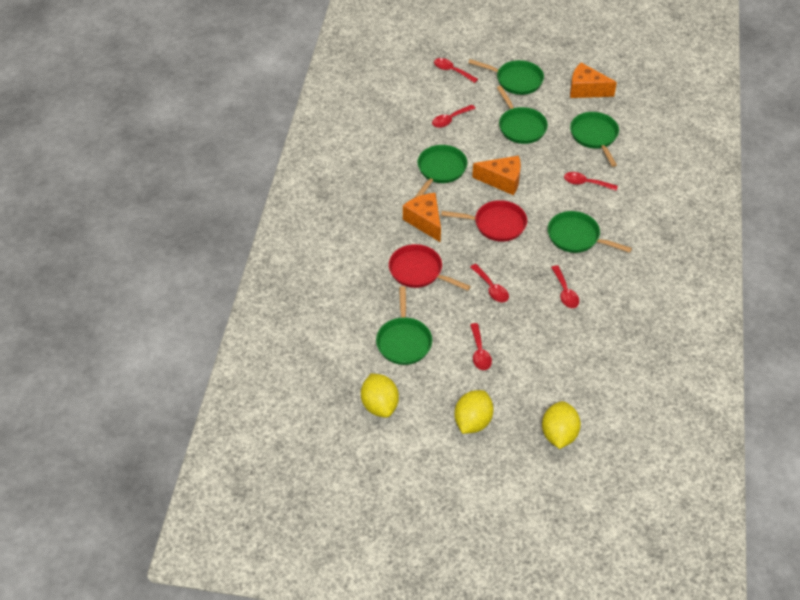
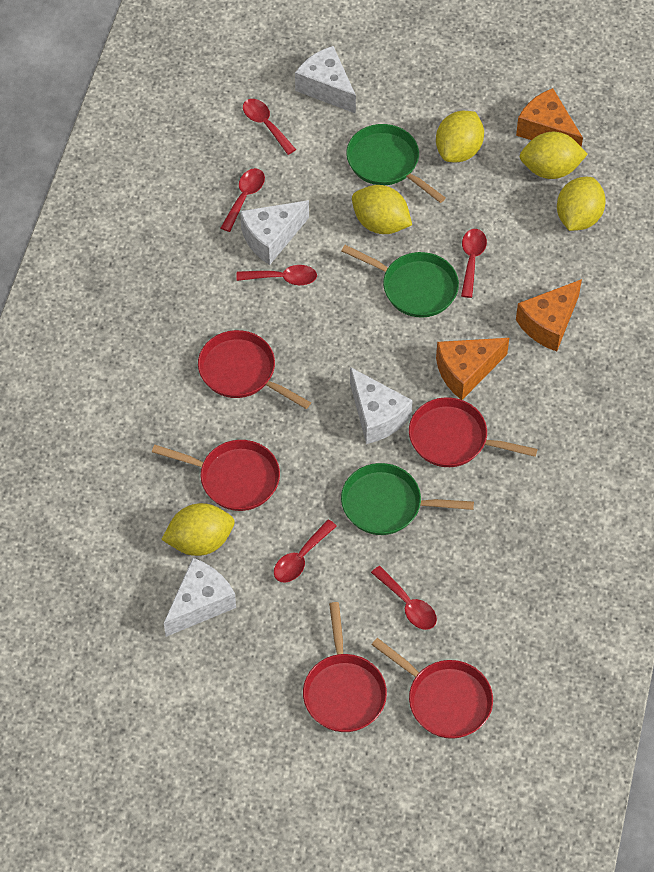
green pan: [376,286,432,365] [415,145,467,197] [468,59,544,95] [497,86,548,144] [548,211,632,253] [570,112,619,167] = 6 -> [341,245,459,317] [341,463,474,535] [346,124,446,203] = 3
red pan: [389,244,471,291] [441,200,527,242] = 2 -> [152,440,280,511] [198,330,311,409] [303,602,387,732] [372,638,493,739] [409,397,537,467] = 5
white cheese: none = 0 -> [164,558,236,637] [240,200,309,265] [295,46,356,114] [350,367,413,444] = 4
yellow lemon: [361,373,399,418] [454,390,494,434] [542,401,581,449] = 3 -> [161,503,234,556] [352,185,412,234] [436,111,484,162] [519,132,588,179] [557,177,606,231] = 5

